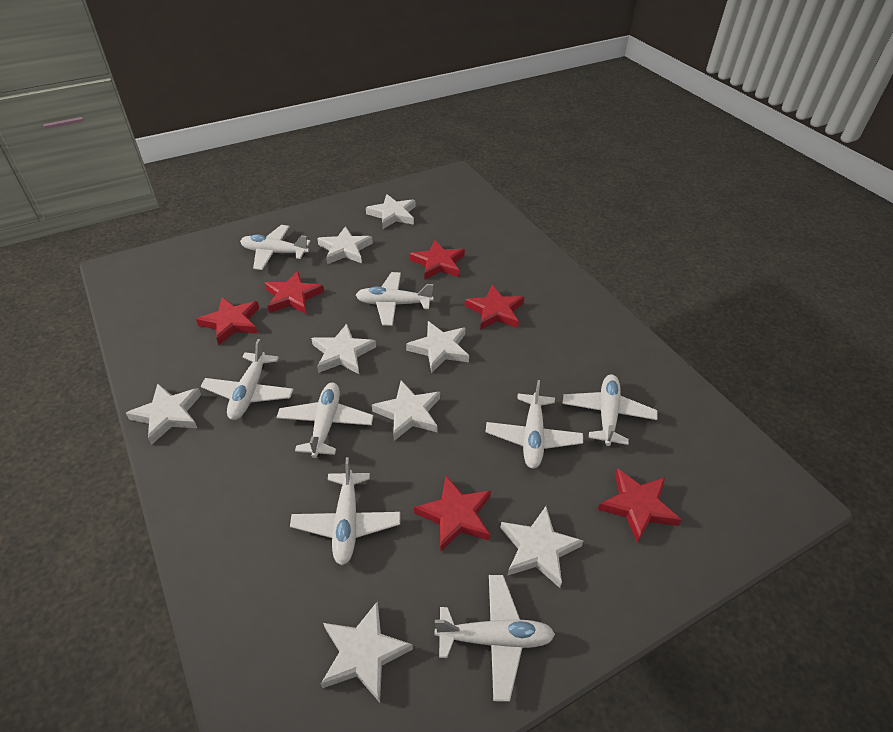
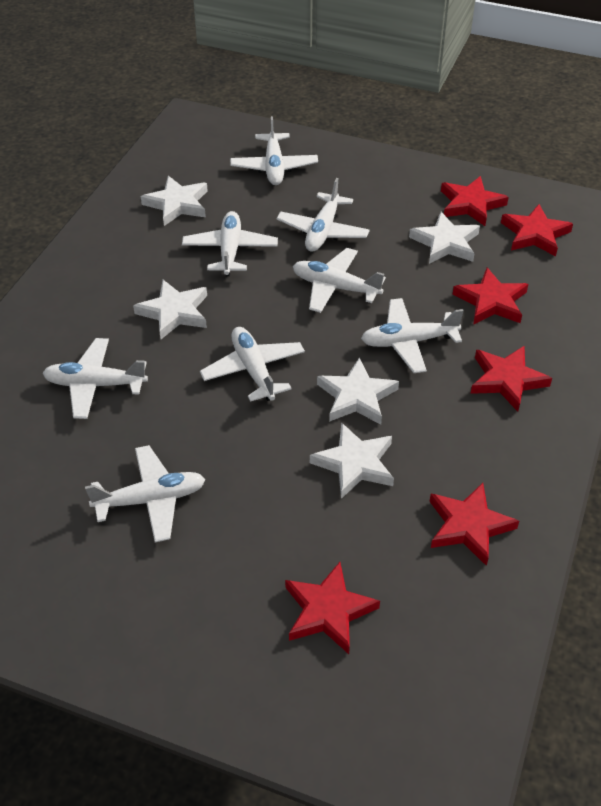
white star: [126,383,201,445] [311,324,376,374] [317,226,373,264] [321,602,413,702] [366,194,415,229] [372,380,440,441] [406,321,469,373] [500,506,583,588] = 8 -> [133,280,207,339] [141,176,208,226] [310,422,394,499] [317,358,399,425] [409,212,480,264] = 5

